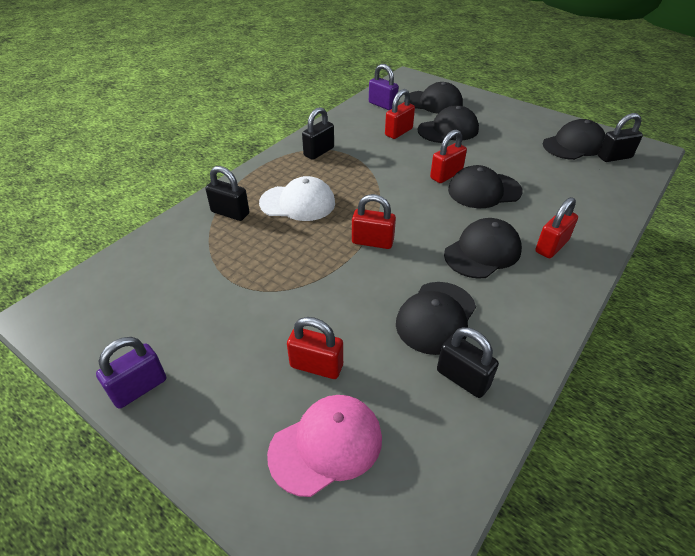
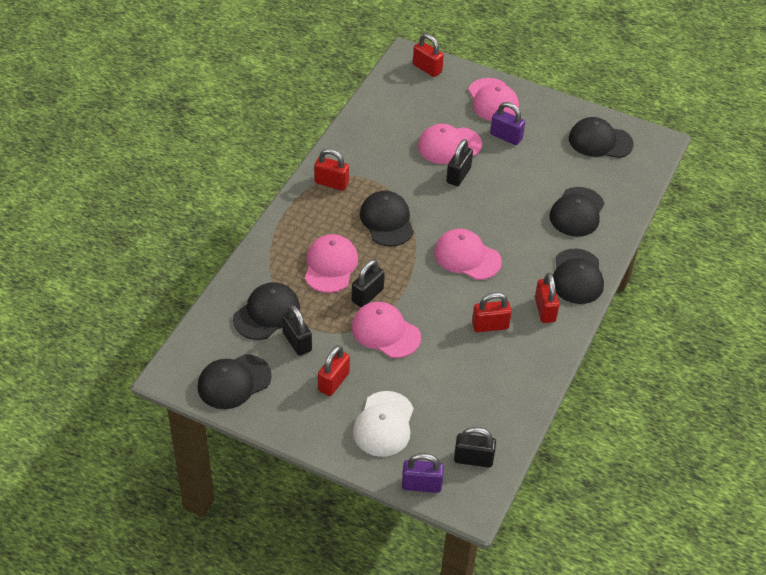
pink cap: [267,395,382,497] = 1 -> [305,234,358,293] [352,302,421,358] [418,124,482,164] [434,229,502,280] [468,78,519,121] = 5

